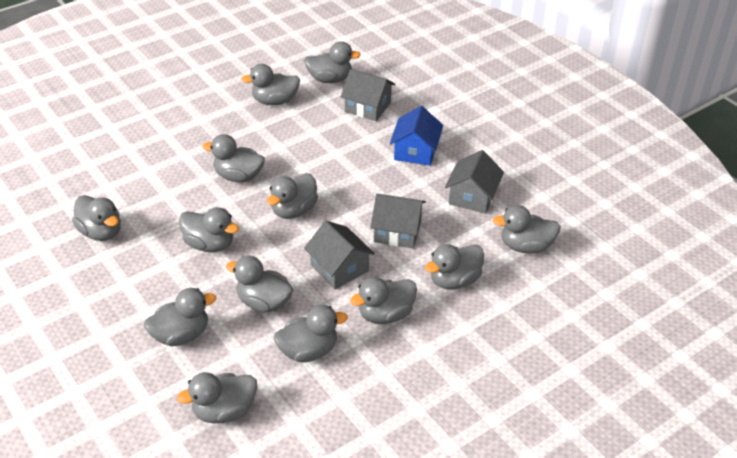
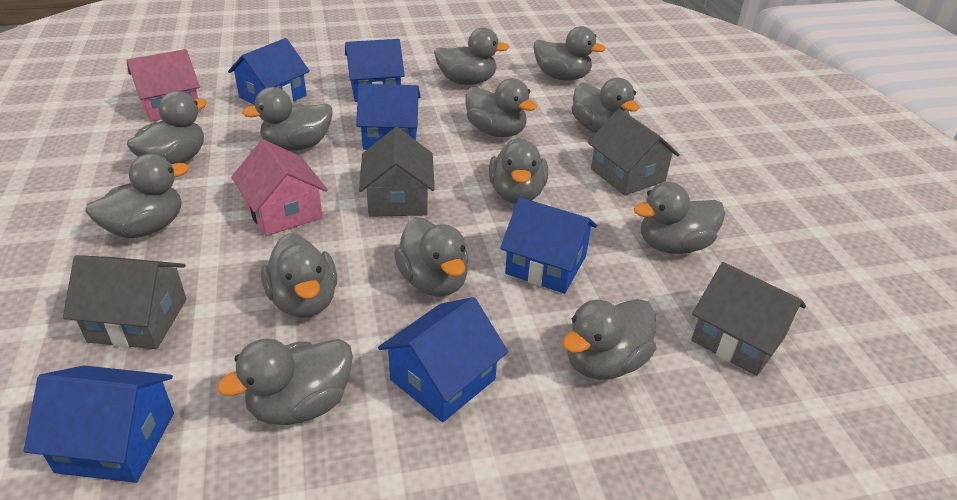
blue house: [390,106,443,166] = 1 -> [24,365,174,483] [228,38,310,105] [345,39,405,102] [356,84,421,150] [378,297,508,422] [500,197,597,294] = 6
pink house: none = 0 -> [126,49,201,122] [231,139,328,236] = 2

